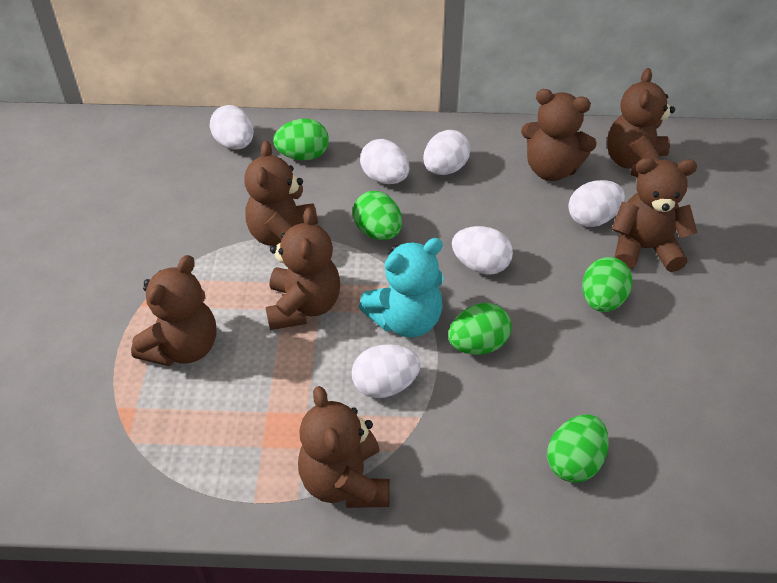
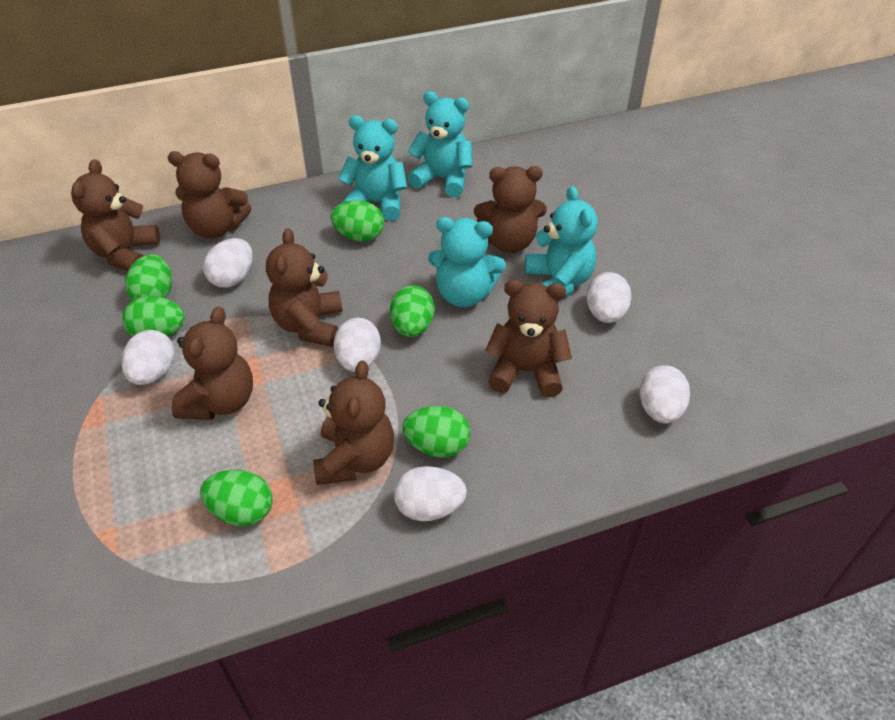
green egg: [273,119,329,160] [353,191,402,240] [448,303,512,355] [547,414,609,483] [582,257,633,312] = 5 -> [122,296,185,337] [125,254,172,300] [200,470,273,526] [330,200,384,242] [390,285,435,337] [402,406,470,458] = 6
turquoise teddy bear: [359,238,444,337] = 1 -> [338,115,407,221] [408,91,472,197] [428,217,506,307] [525,186,598,296] = 4

